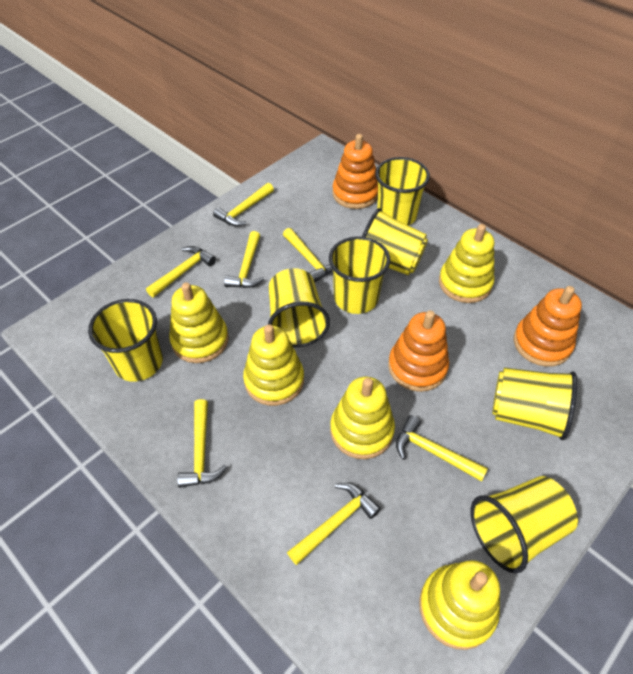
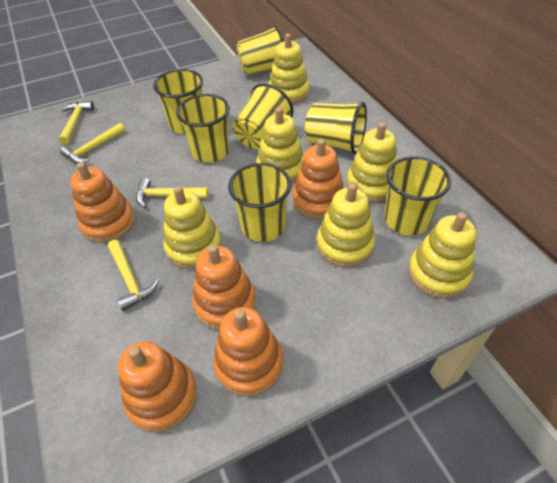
orange stacking toy: [332,134,378,209] [388,310,449,392] [514,286,582,367] = 3 -> [70,162,135,243] [118,341,197,433] [192,244,256,330] [213,307,283,397] [292,138,344,220] = 5
yellow hammer: [146,246,216,297] [177,399,227,488] [213,183,274,226] [224,231,264,288] [283,228,333,282] [287,483,381,565] [396,415,488,482] = 7 -> [59,101,94,144] [60,123,125,163] [108,240,159,311] [136,178,209,208] = 4
yellow stacking toy: [169,282,228,363] [243,324,304,406] [330,377,395,459] [419,560,500,650] [439,224,494,303] = 5 -> [163,186,222,269] [256,107,304,184] [269,33,309,104] [317,183,375,267] [347,122,398,203] [408,212,476,298] = 6

